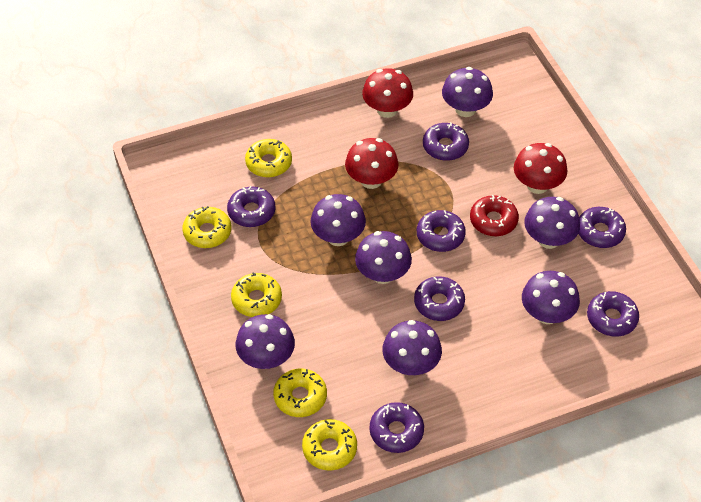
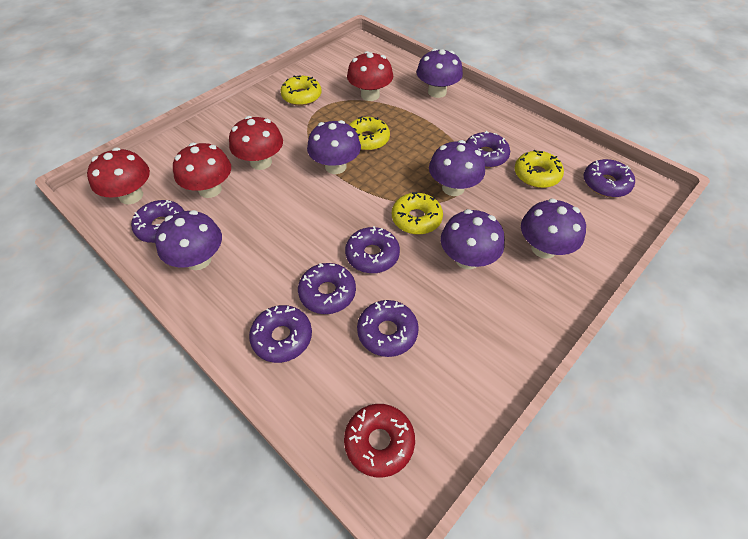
purple mushroom: [236,314,295,369] [310,194,366,246] [355,231,412,284] [382,320,442,375] [442,67,493,117] [522,271,580,324] [524,197,580,249] = 7 -> [155,210,222,270] [307,120,361,174] [417,49,463,98] [429,140,485,196] [441,209,505,270] [521,198,586,259] = 6
red mushroom: [345,138,399,189] [362,68,413,118] [514,143,567,194] = 3 -> [87,147,150,205] [173,143,231,198] [229,116,283,170] [347,51,393,101] = 4
yellow donut: [182,206,231,248] [231,272,282,317] [245,139,292,177] [273,369,327,417] [302,419,357,471] = 5 -> [280,75,322,106] [349,116,390,151] [392,192,443,235] [515,150,564,188] = 4

